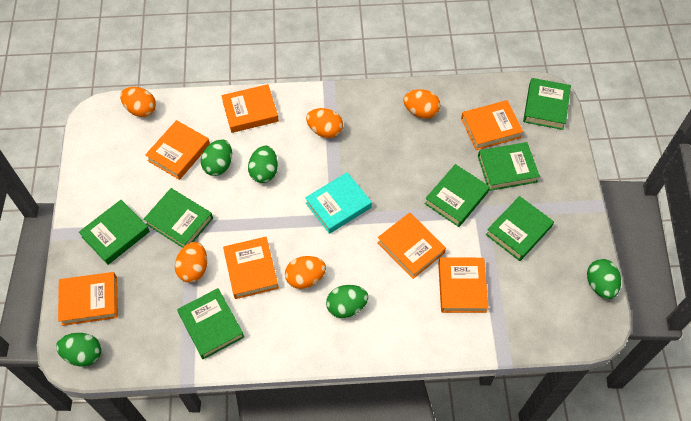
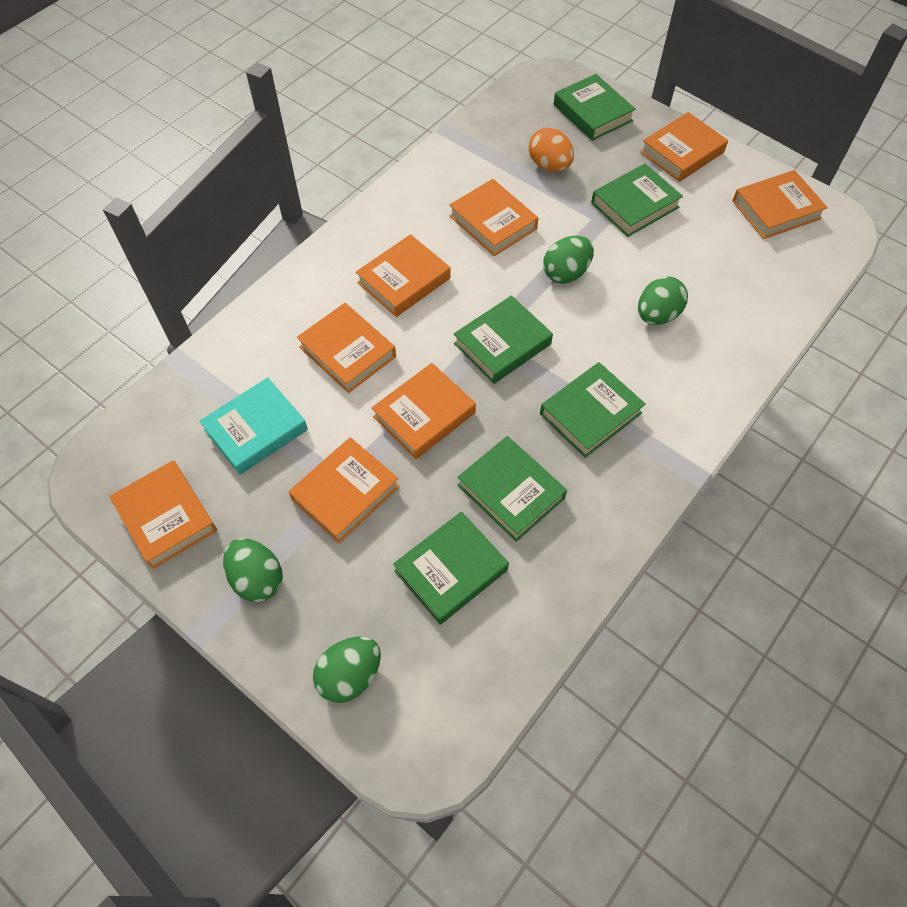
green book: [79,200,150,265] [144,188,213,248] [177,288,244,359] [425,164,490,227] [478,142,540,191] [486,196,554,261] [523,78,571,130] = 7 -> [393,511,509,625] [454,295,553,384] [458,436,567,542] [540,362,646,458] [554,74,636,141] [591,163,683,237] = 6
green egg: [56,333,101,366] [201,139,232,176] [248,146,278,183] [326,285,368,318] [587,259,621,299] = 5 -> [223,538,283,602] [313,636,381,703] [543,236,594,284] [638,277,688,325] = 4
orange book: [58,272,118,326] [145,120,210,180] [221,84,279,133] [223,237,279,299] [377,212,446,279] [438,258,489,313] [461,100,523,150] = 7 -> [109,460,217,569] [289,437,400,543] [297,303,396,393] [356,234,450,317] [372,363,476,459] [449,179,538,256] [640,112,728,182] [732,170,828,239] = 8
orange egg: [120,87,156,117] [175,242,207,283] [285,256,326,289] [306,108,343,138] [403,89,440,119] = 5 -> [529,127,574,171] = 1

